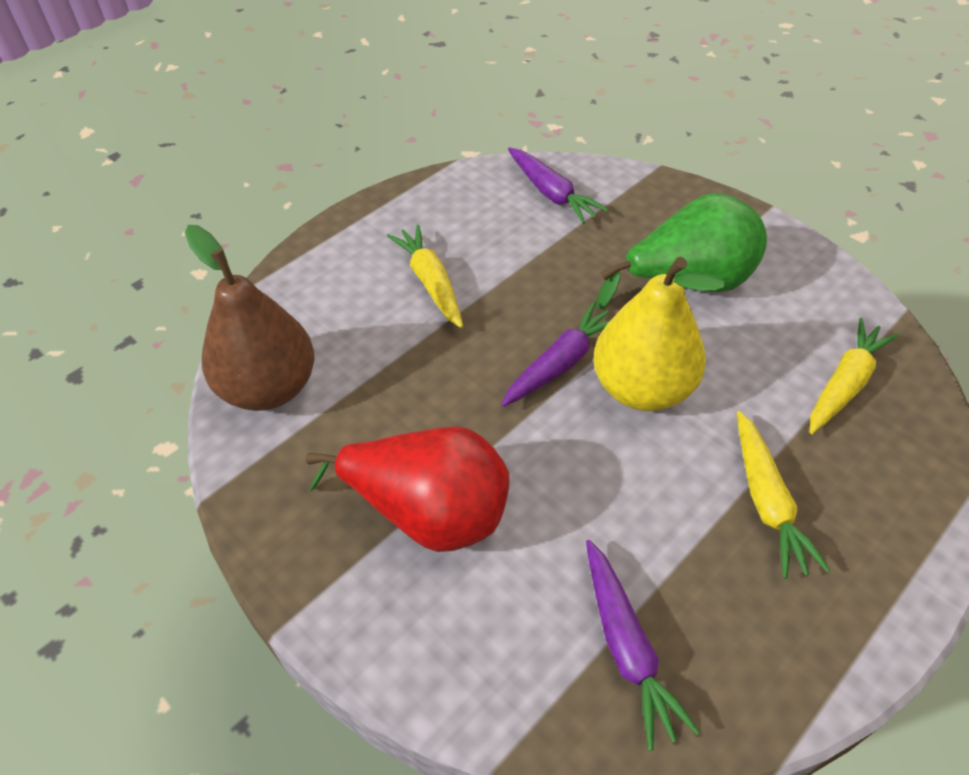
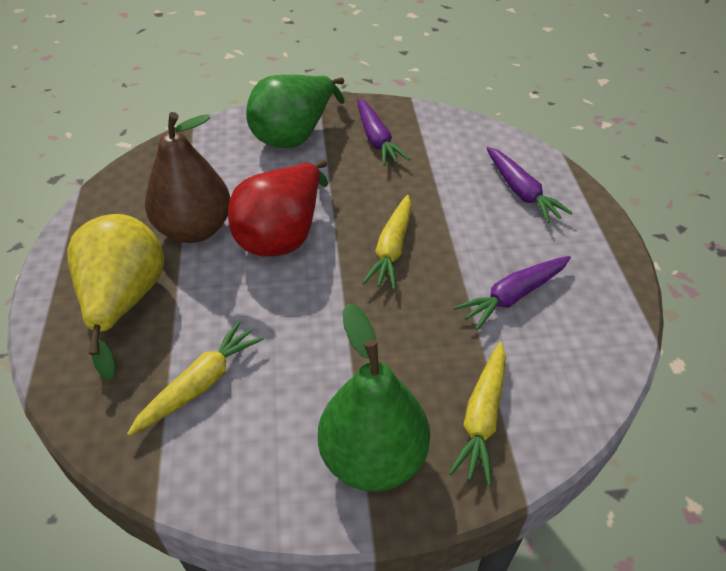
green pear: [597,193,767,309] = 1 -> [246,75,344,148] [318,303,430,492] = 2

